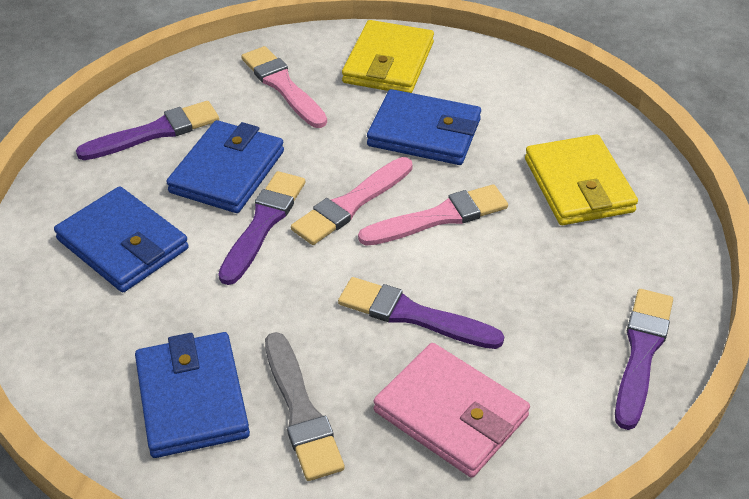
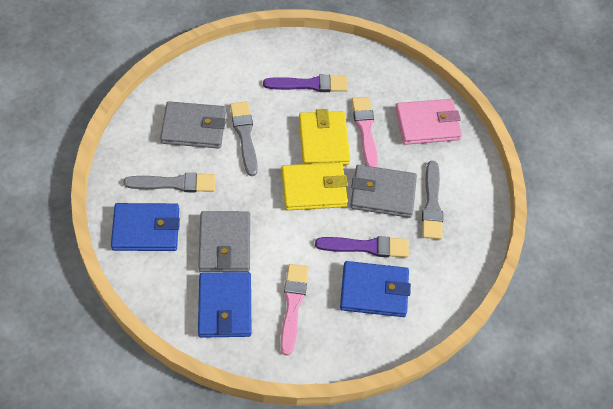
blue wallet: [54,186,189,292] [135,332,250,458] [166,120,284,213] [367,89,481,165] = 4 -> [111,203,180,251] [198,272,251,338] [340,261,411,317] = 3
grey brush: [265,332,345,481] = 1 -> [123,172,216,192] [230,101,258,176] [422,161,443,240] = 3
grey wallet: none = 0 -> [160,101,226,149] [198,211,250,272] [350,165,417,218] = 3
pink brush: [241,46,327,128] [291,157,413,245] [358,184,508,246] = 3 -> [280,264,309,356] [352,97,378,167] = 2
purple brush: [76,101,219,160] [218,171,305,285] [338,277,504,349] [615,289,673,430] = 4 -> [263,74,348,92] [315,236,409,258] = 2

